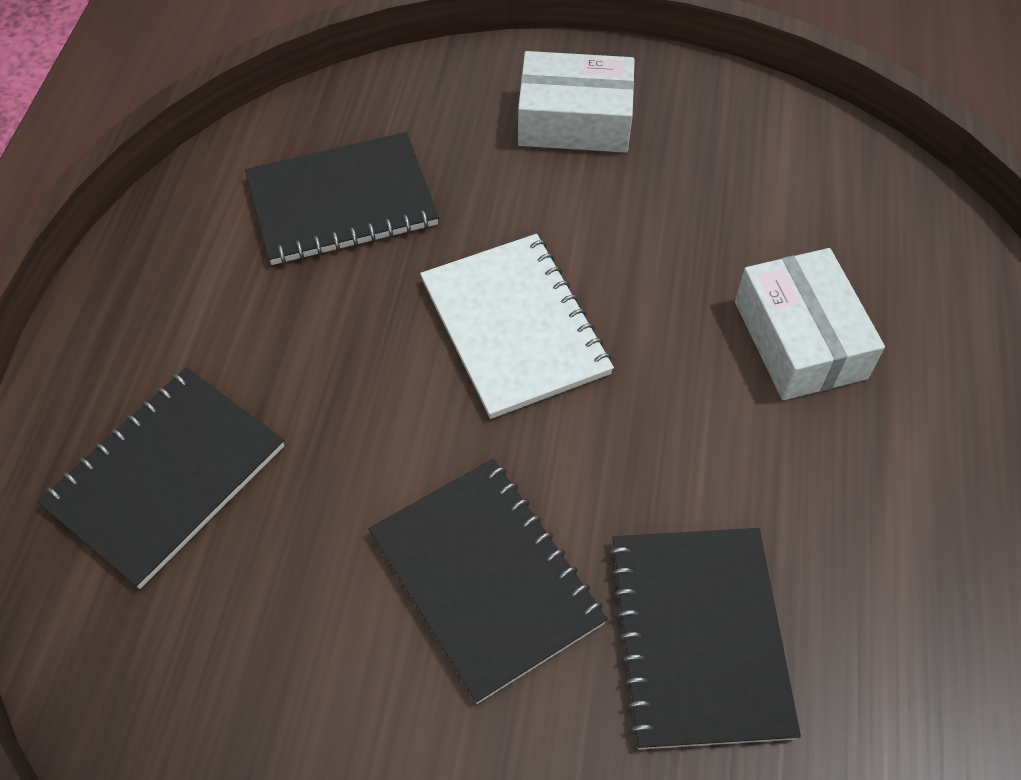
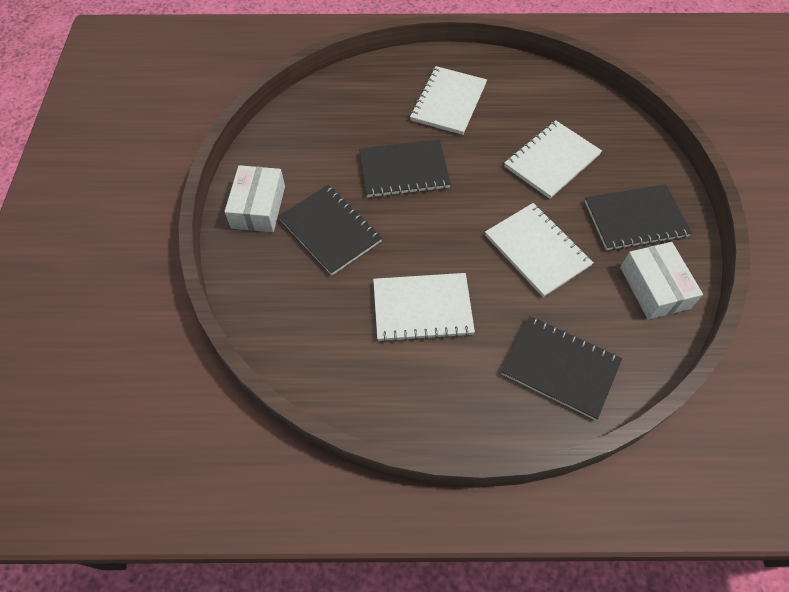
white notebook: [420,234,614,419] = 1 -> [373,273,475,342] [410,66,487,135] [485,203,594,297] [504,120,602,199] = 4

